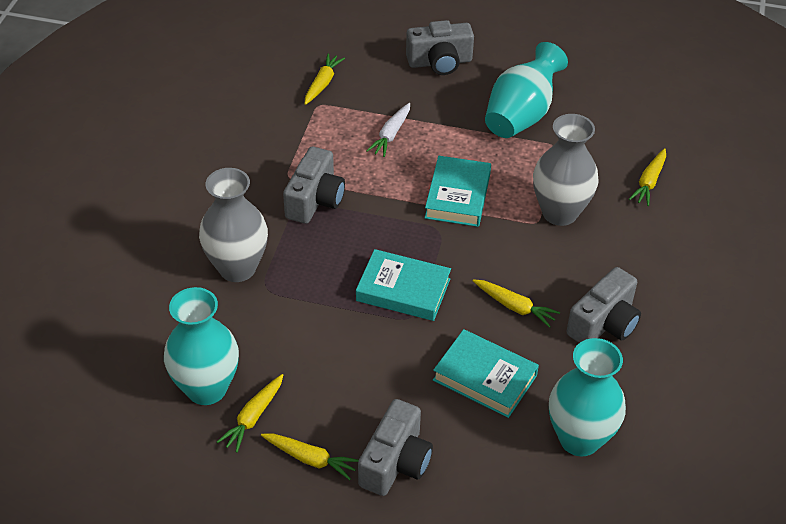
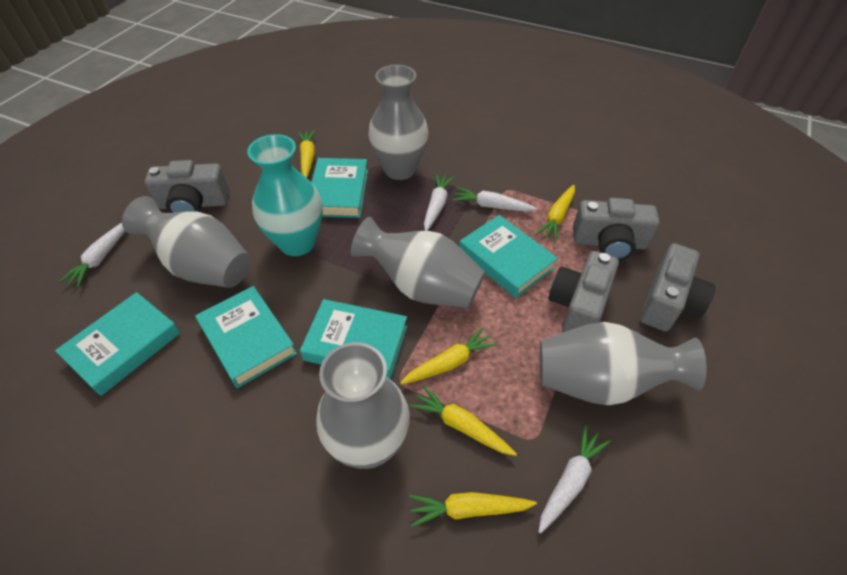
grey vase: [199,168,268,282] [533,114,599,226] = 2 -> [122,196,251,288] [316,342,410,469] [351,217,485,308] [368,65,428,180] [540,322,706,405] = 5
turquoise book: [356,249,451,321] [425,156,491,227] [433,329,539,418] = 3 -> [55,292,180,396] [195,286,297,388] [300,299,408,379] [311,158,368,218] [459,215,558,298] = 5
turquoise vase: [164,287,239,405] [485,42,568,138] [549,338,626,457] = 3 -> [247,134,323,256] = 1
white carrot: [366,103,410,157] = 1 -> [59,223,125,287] [424,174,455,231] [452,187,537,211] [539,425,611,534] = 4

